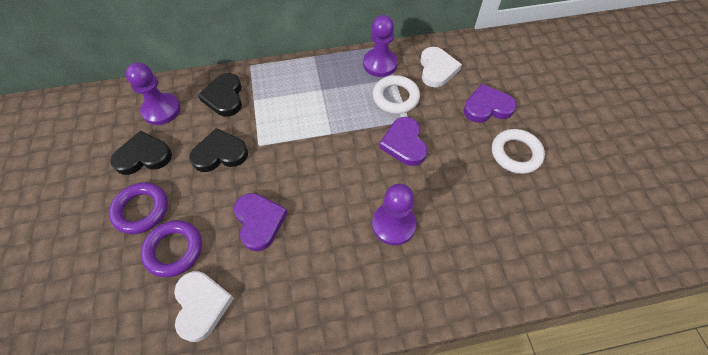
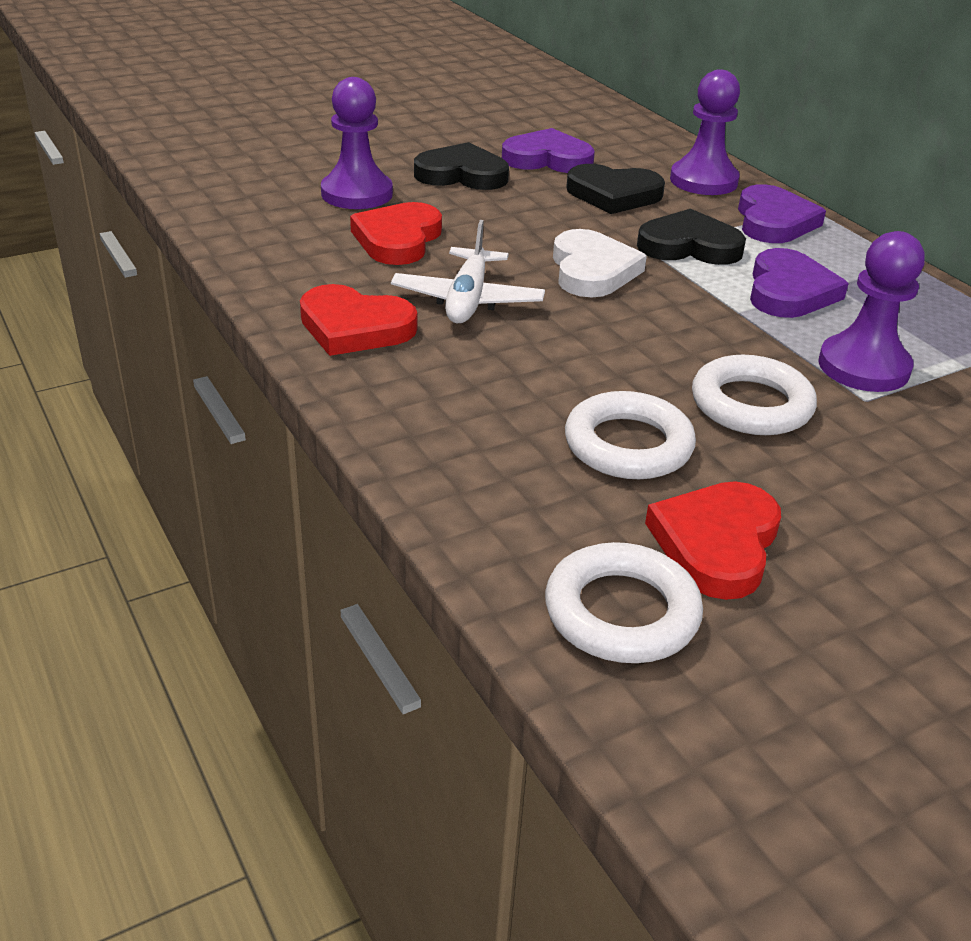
purple ring: [109,182,168,234] [141,220,202,277] = 2 -> none = 0
red heart: none = 0 -> [300,284,417,356] [350,202,442,265] [645,481,781,600] = 3
white heart: [174,271,234,342] [420,47,462,88] = 2 -> [553,229,647,298] = 1
white plane: none = 0 -> [391,220,545,323] = 1
white ring: [373,75,420,114] [492,129,545,174] = 2 -> [545,542,703,663] [565,391,696,479] [692,355,817,435] = 3

